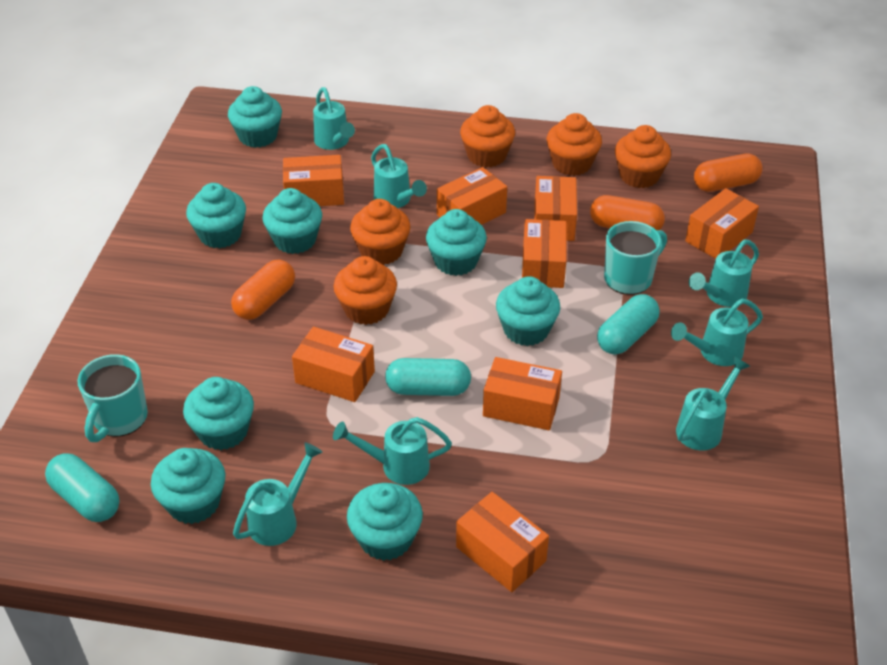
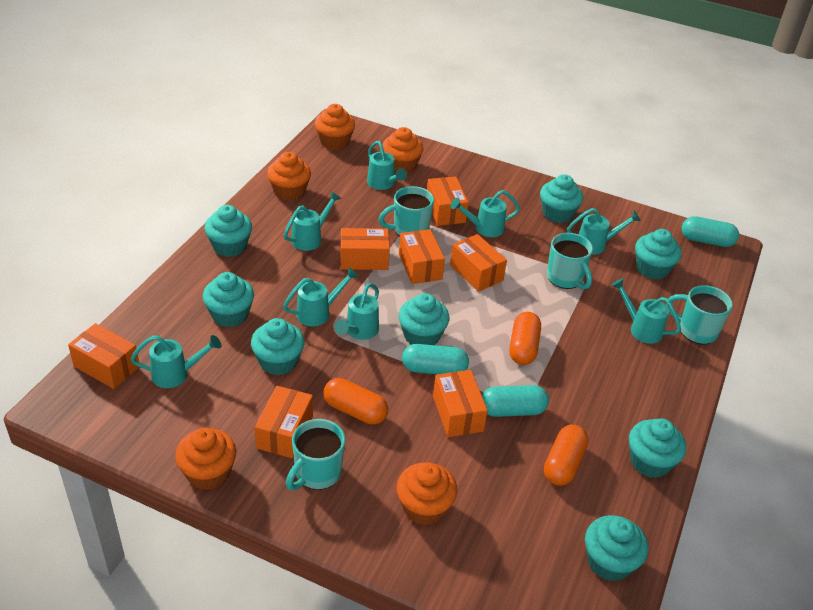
orange box: [283,155,344,206] [292,327,375,402] [437,167,507,225] [456,492,549,592] [483,357,562,430] [522,219,567,288] [534,176,577,241] [685,188,759,259] = 8 -> [68,323,139,389] [255,386,313,458] [340,228,390,270] [399,229,445,284] [427,176,469,226] [433,370,488,437] [450,234,507,292] = 7
turquoise mug: [78,354,148,442] [604,221,667,295] = 2 -> [286,419,345,490] [379,186,434,236] [547,233,593,289] [666,285,733,345] = 4
turquoise watering can: [233,442,323,546] [313,87,355,150] [333,417,452,485] [371,144,427,208] [671,299,763,366] [676,356,750,451] [689,239,759,307] = 7 -> [130,335,221,388] [283,267,359,326] [284,191,342,251] [335,283,379,340] [367,141,407,190] [450,190,520,237] [567,208,641,255] [611,278,681,344] = 8

